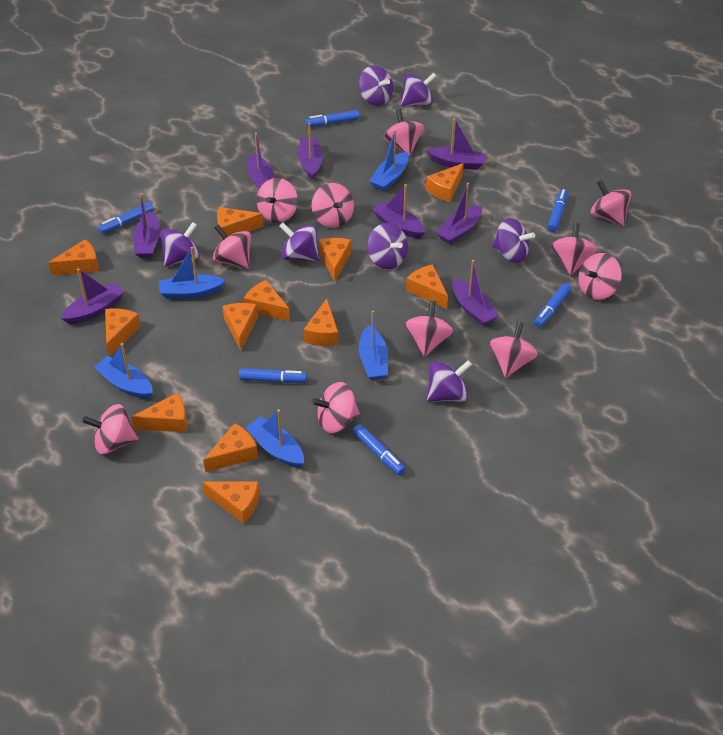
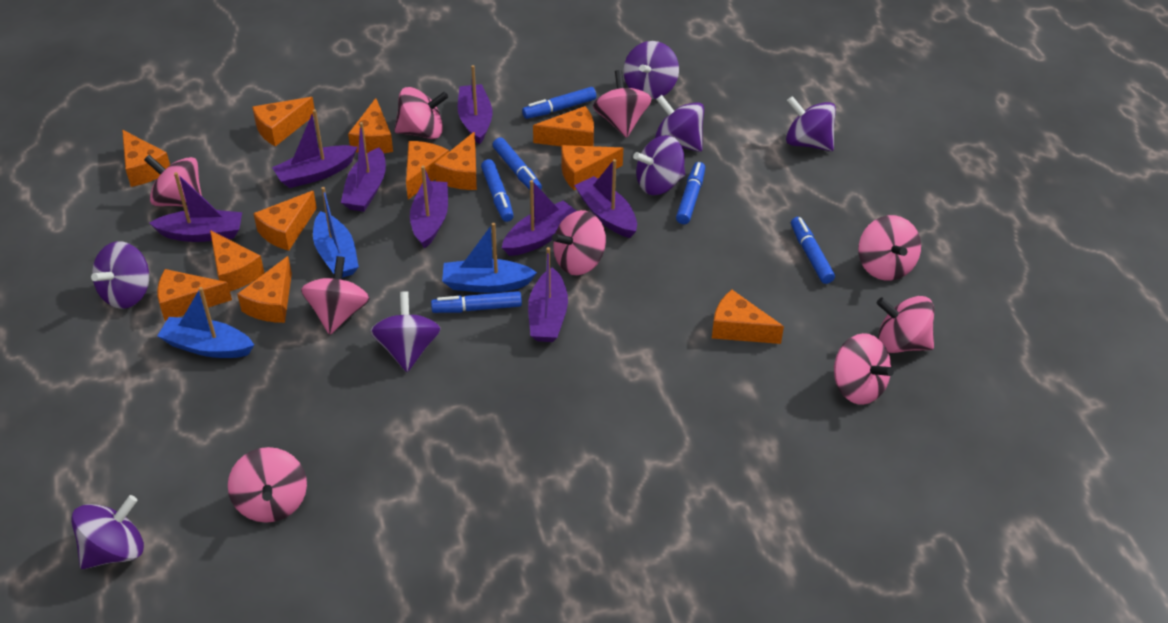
blue boat: [94,343,153,399] [159,247,226,299] [245,409,304,468] [359,311,388,380] [369,130,409,191] = 5 -> [157,287,254,358] [313,187,359,278] [442,223,537,293] = 3
pink spinning top: [82,404,139,454] [213,224,251,269] [257,178,298,223] [311,382,360,433] [312,183,354,228] [384,109,424,156] [405,300,453,357] [489,321,538,378] [551,222,597,275] [578,253,622,300] [591,180,631,226] = 11 -> [144,155,202,207] [228,447,307,523] [301,256,370,335] [394,87,448,139] [552,210,606,275] [593,70,652,138] [834,333,894,405] [858,215,921,281] [877,296,934,353] = 9

